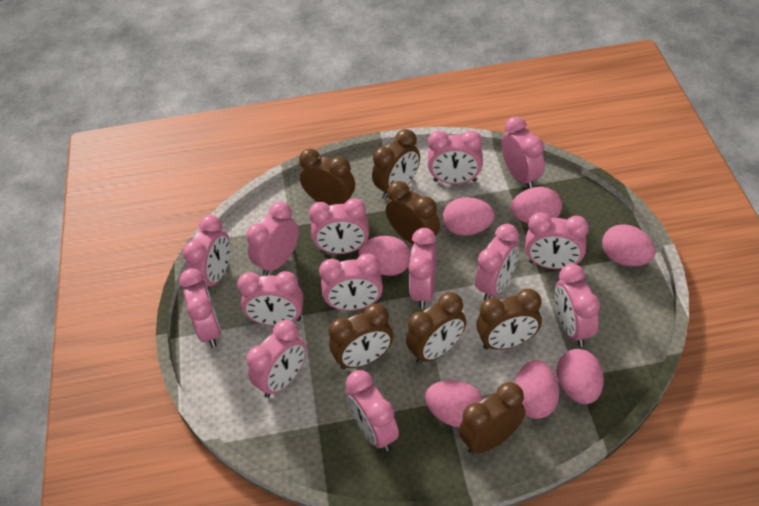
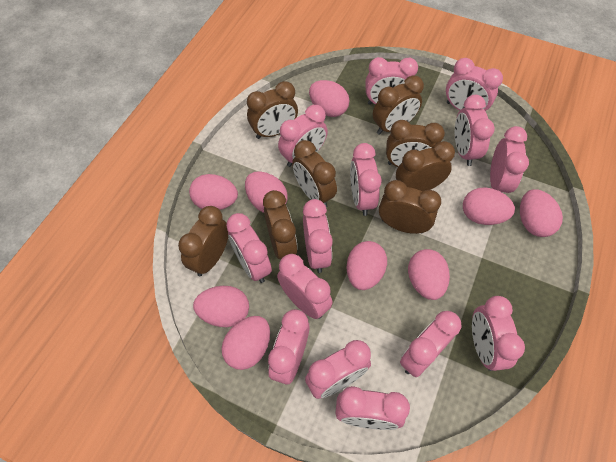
brown clock: [299,149,355,206] [329,303,393,370] [372,129,420,200] [386,181,440,244] [406,292,466,364] [459,382,525,454] [476,289,542,350] = 7 -> [178,206,228,276] [247,81,298,139] [263,190,298,259] [292,140,337,207] [373,76,424,135] [379,180,441,234] [386,120,445,167] [396,141,455,192] = 8
pink egg: [358,236,411,276] [425,380,483,427] [443,197,495,236] [511,187,562,223] [515,360,559,419] [557,349,604,404] [602,224,656,266] = 7 -> [189,174,238,210] [193,286,249,327] [221,316,270,370] [245,171,288,213] [309,80,349,117] [347,241,387,290] [408,249,450,300] [463,187,515,225] [520,189,563,237] = 9

